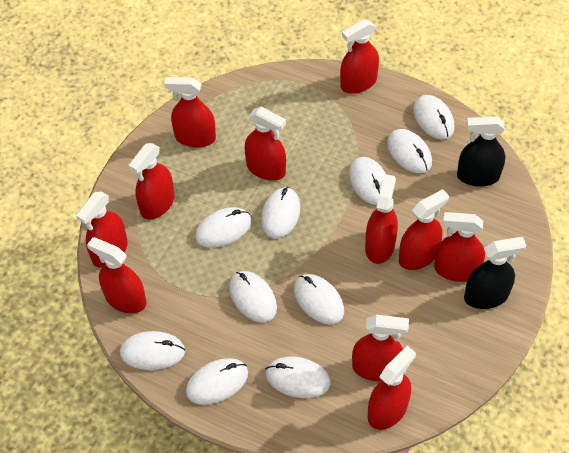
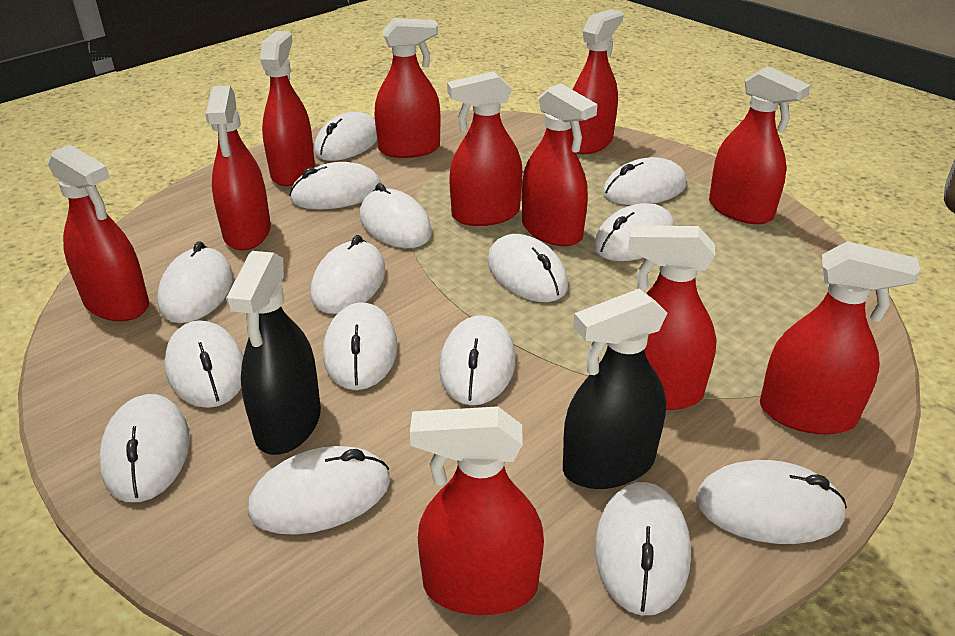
white mouse: [120,331,185,370] [186,358,248,405] [195,207,251,248] [229,271,277,322] [261,187,300,238] [266,357,331,398] [294,274,344,324] [349,157,386,205] [387,129,432,173] [413,95,455,139] = 10 -> [99,394,190,502] [157,241,233,323] [165,320,243,408] [248,446,390,535] [289,162,381,209] [311,235,386,314] [314,112,377,161] [323,302,398,390] [360,183,432,248] [439,315,515,405] [487,234,568,302] [593,203,675,261] [595,482,691,615] [603,157,686,205] [696,460,847,544] = 15

